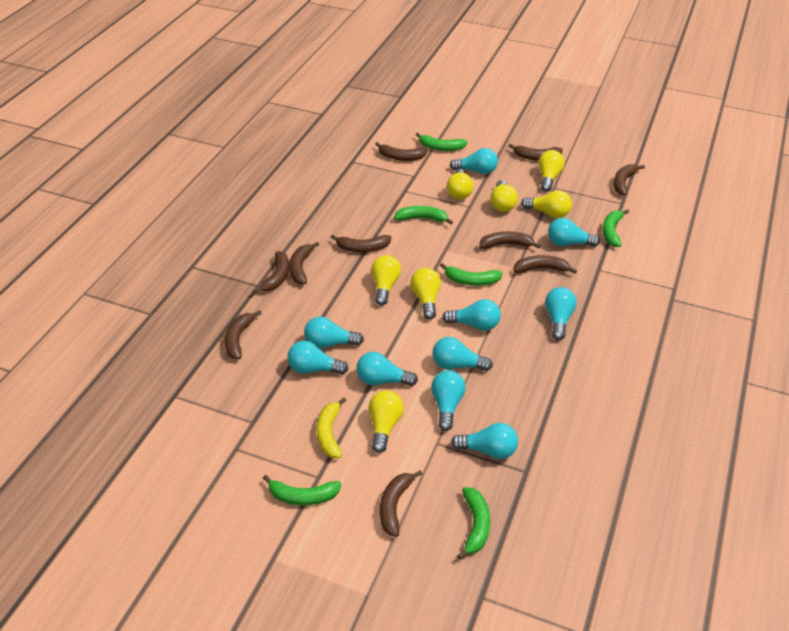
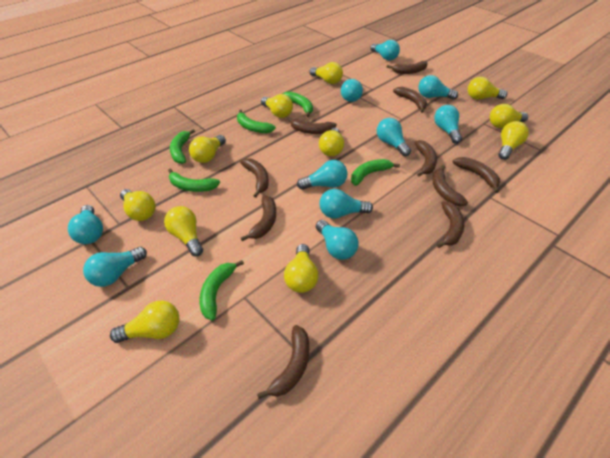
yellow banana: [316,398,346,458] = 1 -> none = 0
yellow light bulb: [369,390,404,453] [371,255,401,306] [410,268,441,320] [447,169,473,200] [490,180,518,212] [521,190,572,218] [538,150,565,192] = 7 -> [110,301,179,343] [120,189,156,221] [164,206,203,256] [189,135,226,163] [261,94,293,118] [284,244,319,293] [310,62,343,84] [319,128,344,156] [468,77,507,100] [490,104,528,128] [498,121,529,160] = 11

